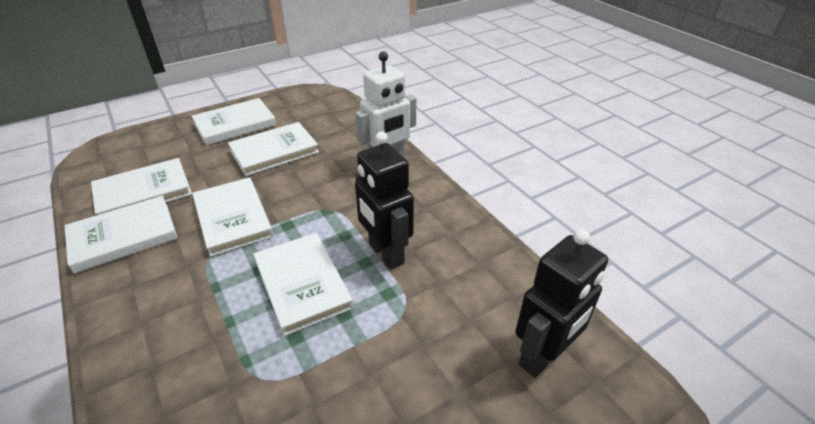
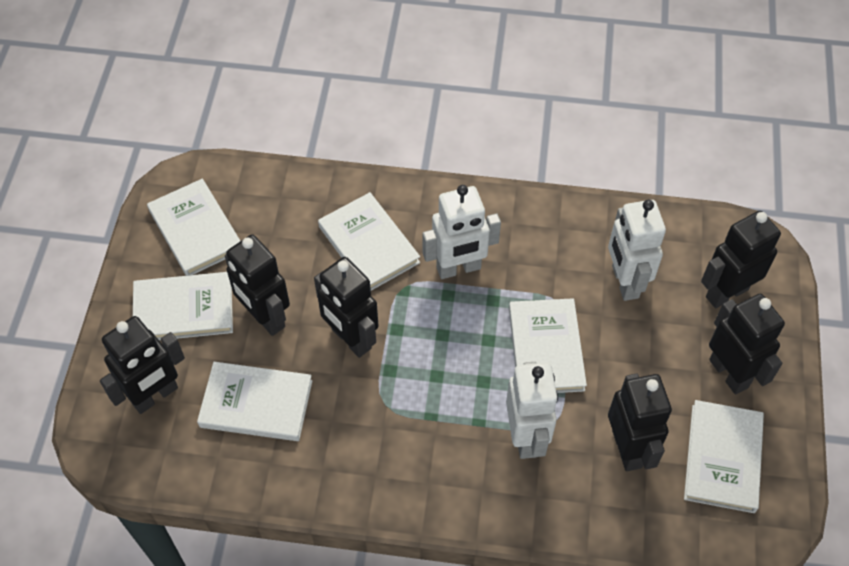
black robot: [355,131,414,270] [515,229,608,378] = 2 -> [100,316,185,414] [225,234,290,336] [314,257,379,358] [608,373,672,471] [701,211,781,308] [709,294,785,395] = 6
white robot: [355,51,416,158] = 1 -> [423,185,501,279] [506,362,558,459] [608,200,666,301] = 3

